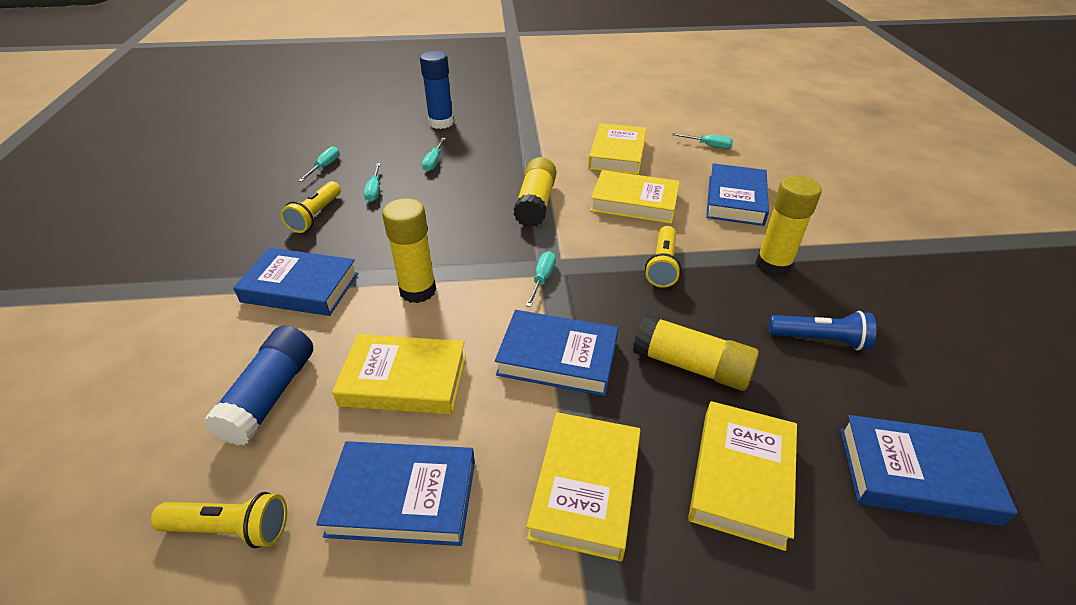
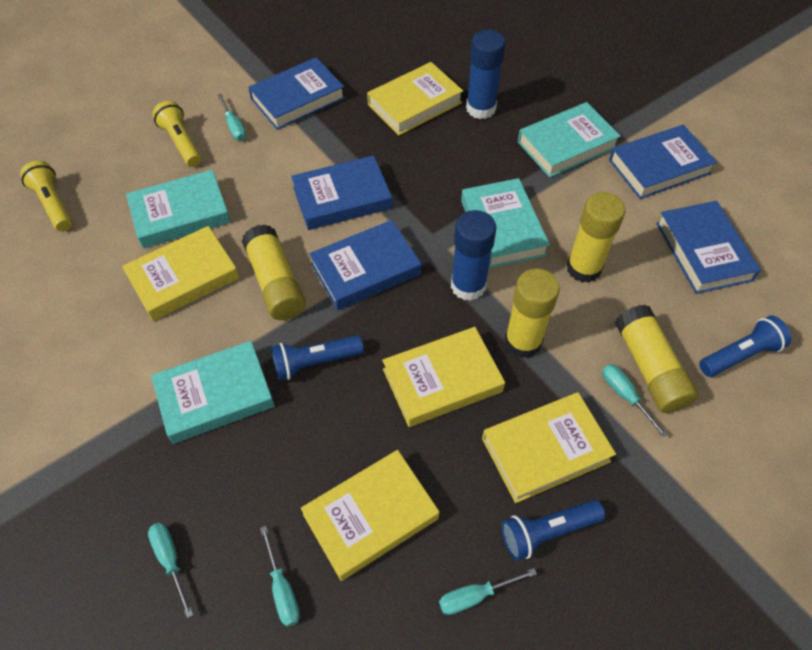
blue flashlight: [769,311,876,350] = 1 -> [271,335,364,381] [501,500,605,561] [699,316,791,377] = 3
turquoise book: none = 0 -> [126,169,231,248] [151,341,275,444] [461,178,550,268] [518,102,621,178] = 4
yellow flashlight: [151,492,287,548] [281,181,341,233] [645,226,681,288] = 3 -> [20,161,72,231] [152,101,201,167] = 2

